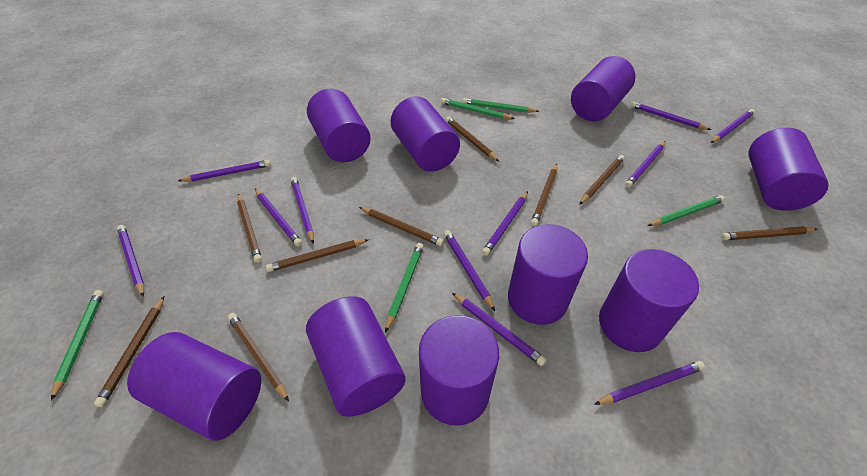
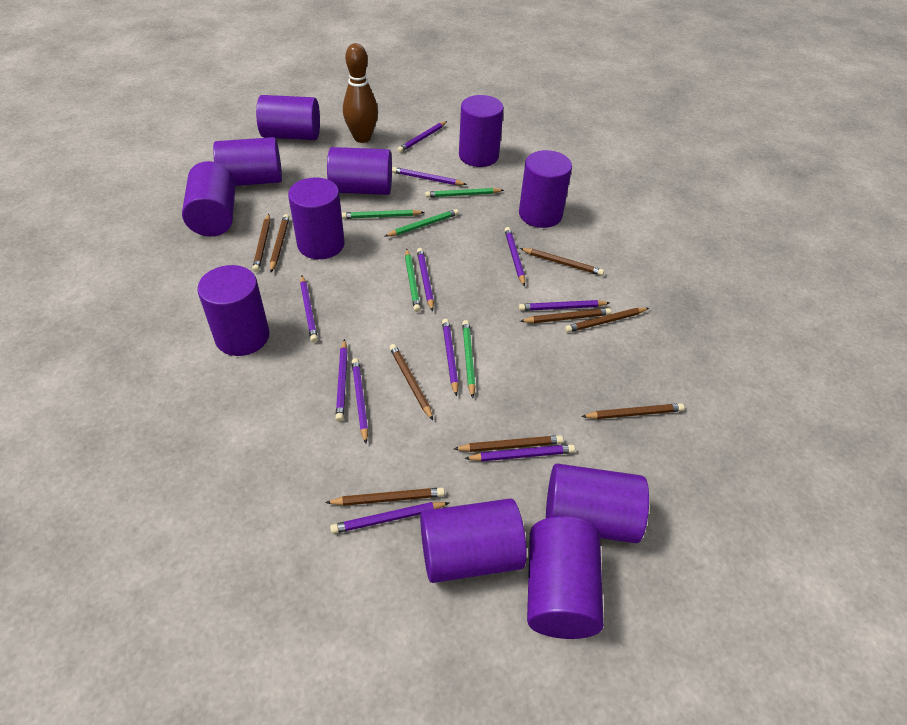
brown bowling pin: none = 0 -> [343,43,378,143] = 1
purple cylinder: [127,332,261,441] [306,296,406,417] [307,89,371,162] [391,96,460,172] [419,315,499,426] [508,224,588,325] [571,56,635,121] [599,249,699,352] [748,128,829,211] = 9 -> [182,161,236,236] [197,265,270,356] [213,137,282,186] [256,95,320,140] [288,177,345,259] [327,147,392,195] [420,498,527,583] [459,95,504,167] [519,150,572,228] [527,517,604,639] [546,464,649,543] = 11

